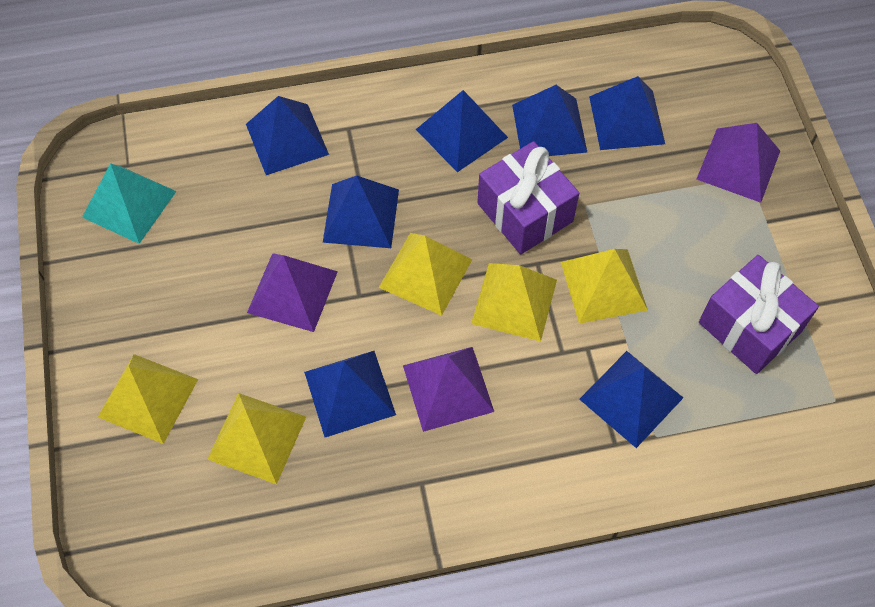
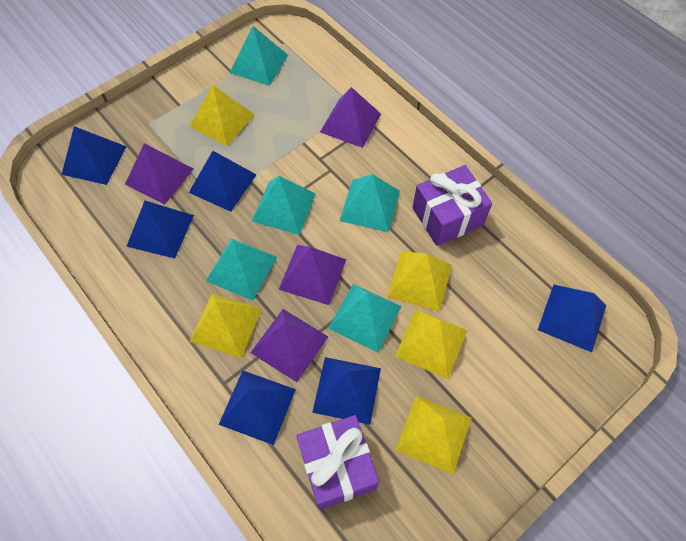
blue pyramid: [246,96,329,175] [304,351,396,437] [323,175,399,248] [416,90,508,172] [512,85,587,156] [579,351,683,448] [589,76,665,150] = 7 -> [62,126,127,185] [126,201,194,259] [189,151,256,212] [219,371,296,445] [312,357,381,425] [538,285,606,352] = 6
purple pyramid: [247,253,338,332] [403,347,494,432] [697,123,780,203] = 3 -> [125,143,193,205] [250,309,328,382] [278,245,346,305] [320,87,381,148] = 4
turquoise pyramid: [82,163,176,244] = 1 -> [206,238,277,301] [230,26,288,86] [251,176,316,235] [328,284,402,352] [339,174,400,232] = 5

